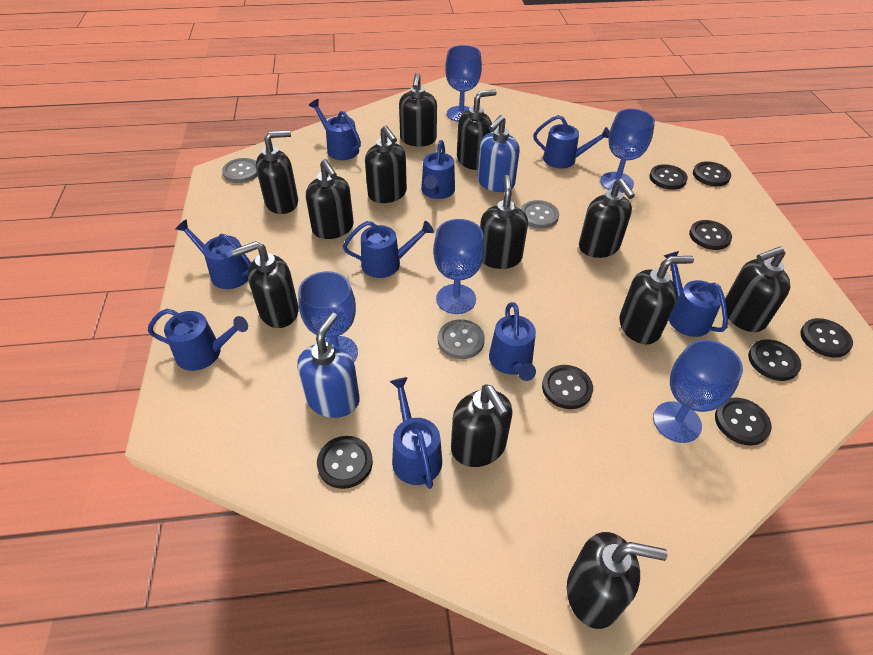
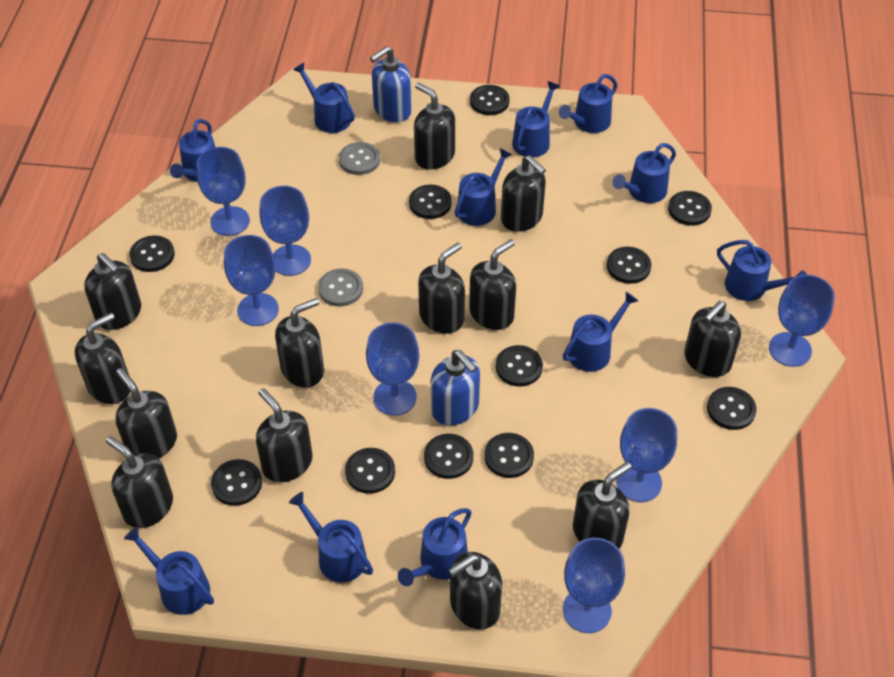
black button: [317,436,373,489] [542,365,593,409] [649,164,688,190] [689,220,732,250] [693,161,731,186] [715,397,772,446] [748,339,801,381] [800,318,853,358] = 8 -> [129,235,175,272] [211,459,262,506] [345,448,395,494] [409,184,452,219] [424,434,473,479] [470,85,510,115] [485,433,534,478] [496,345,543,387] [607,247,651,284] [668,191,712,226] [707,387,757,430] = 11
black soap dispenser: [231,241,299,328] [256,130,298,214] [306,159,354,239] [365,125,407,203] [399,73,437,146] [451,384,513,467] [457,89,497,170] [480,175,528,269] [567,532,668,629] [579,178,635,258] [619,256,694,344] [725,246,791,332] = 12 -> [75,313,130,404] [84,253,141,330] [106,436,173,528] [115,368,177,459] [256,388,313,482] [275,298,324,388] [414,82,455,169] [418,243,465,334] [448,552,502,630] [469,239,516,330] [501,155,546,232] [573,462,632,548] [684,301,741,377] = 13
blue goblet: [298,271,358,362] [433,219,485,314] [445,45,482,122] [600,109,655,193] [653,340,743,443] = 5 -> [196,147,250,236] [224,235,279,326] [259,186,311,276] [366,323,419,416] [563,538,625,633] [616,408,677,502] [769,275,835,367] = 7
blue watering can: [148,309,248,371] [175,219,251,289] [309,99,361,160] [343,221,434,278] [390,377,442,489] [421,140,455,199] [489,302,536,381] [533,115,610,168] [664,251,728,337] = 9 -> [124,526,214,615] [170,119,215,182] [289,492,373,583] [293,63,355,133] [398,508,472,586] [455,148,512,226] [512,81,560,157] [559,74,618,133] [563,292,638,372] [613,143,676,203] [717,240,807,301] = 11
grey button: [222,158,258,183] [438,319,485,359] [521,200,559,229] = 3 -> [318,268,363,306] [339,142,380,175] = 2

